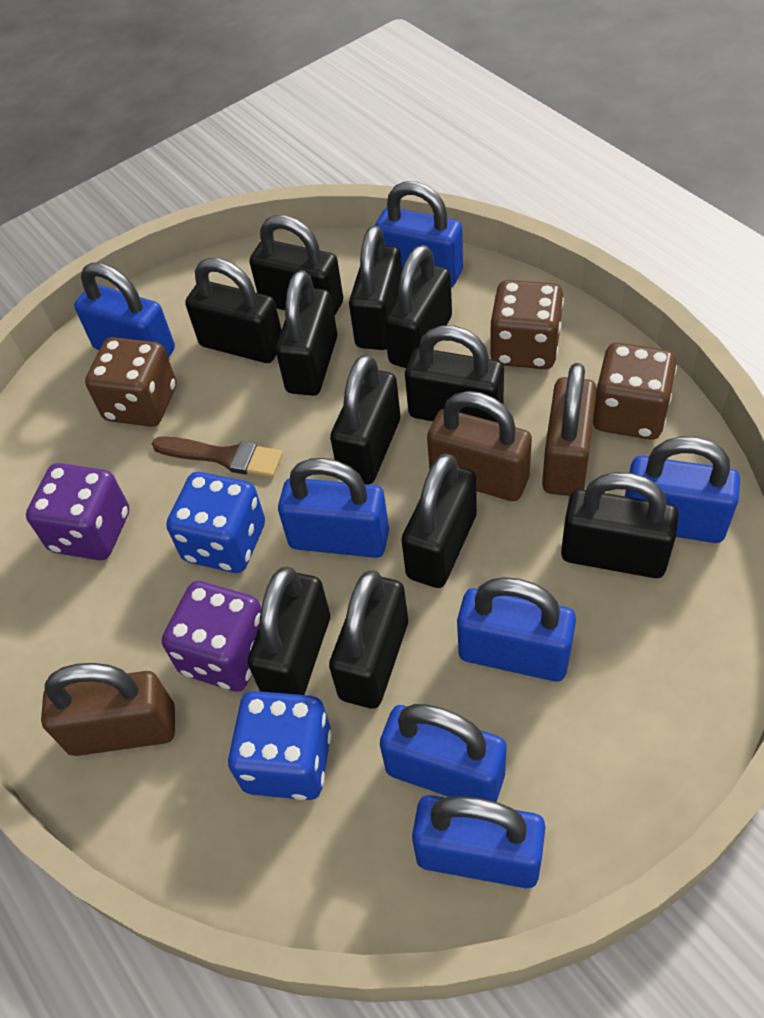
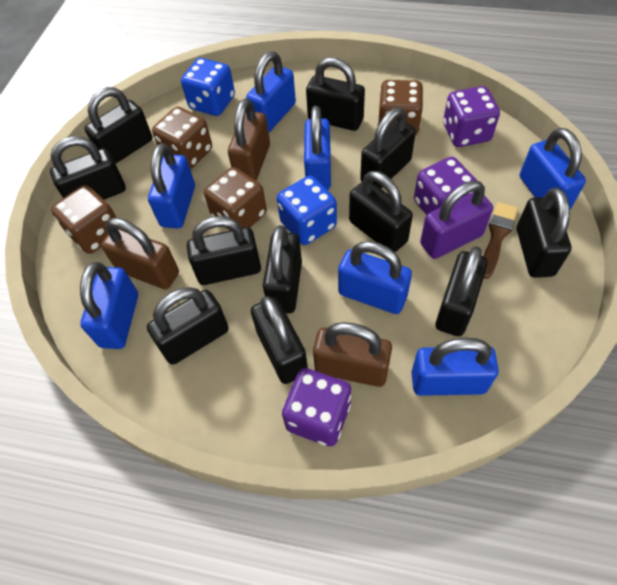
brown dice: [85,337,176,427] [490,280,564,369] [593,343,677,440] = 3 -> [51,185,117,254] [152,107,212,169] [204,167,267,231] [378,80,423,136] = 4
purple dice: [26,463,129,560] [162,581,261,692] = 2 -> [282,368,351,446] [414,157,477,215] [443,86,500,147] = 3
purple padlock: none = 0 -> [420,181,493,259] = 1

